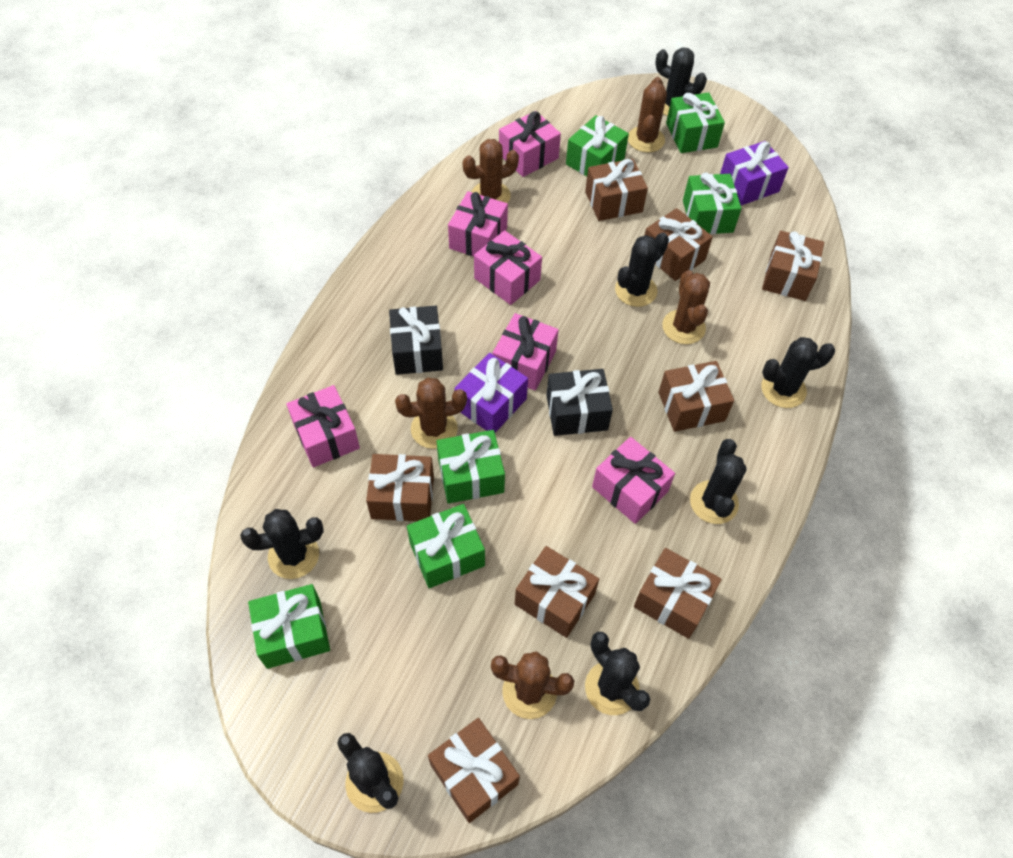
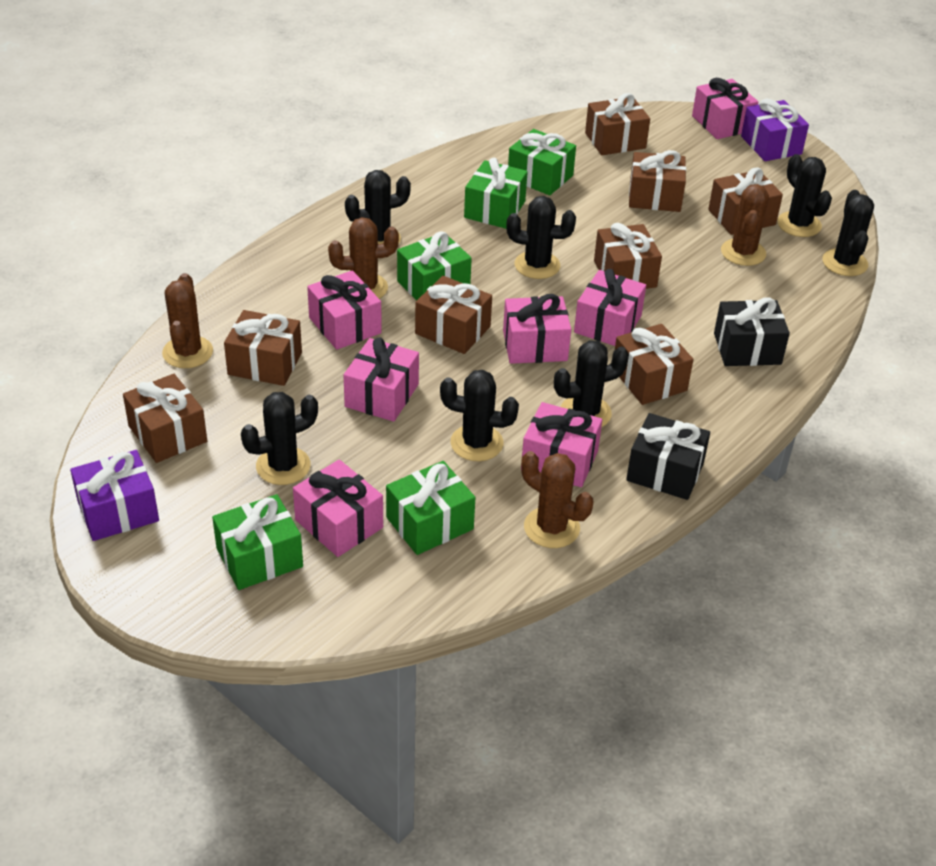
brown cactus: [395,378,467,449] [463,139,519,203] [491,651,574,719] [628,77,667,153] [662,270,710,344] = 5 -> [162,273,213,368] [328,217,399,299] [521,451,593,548] [721,184,769,266] = 4
green gift: [248,584,330,669] [407,504,485,588] [437,430,505,504] [566,115,629,176] [666,92,725,153] [683,173,742,234] = 6 -> [212,494,303,590] [386,461,476,555] [397,231,472,300] [464,158,528,229] [508,129,576,196] = 5
pink gift: [286,385,360,467] [448,191,508,256] [474,230,542,305] [493,313,559,391] [499,111,561,177] [592,437,675,524] = 6 -> [293,460,383,557] [307,270,382,350] [343,337,419,422] [503,294,571,364] [522,402,602,487] [574,269,646,346] [692,78,758,139] = 7

